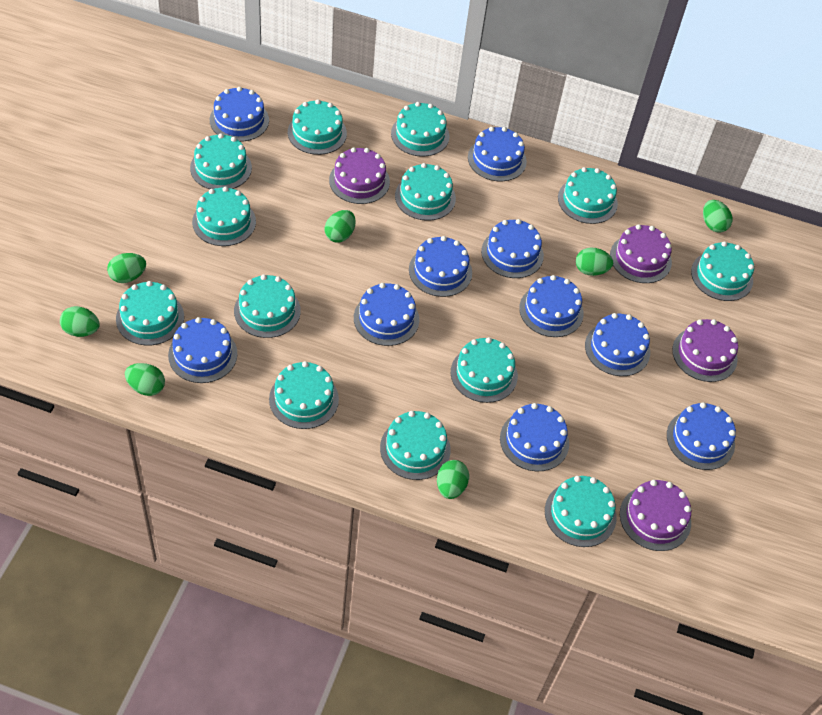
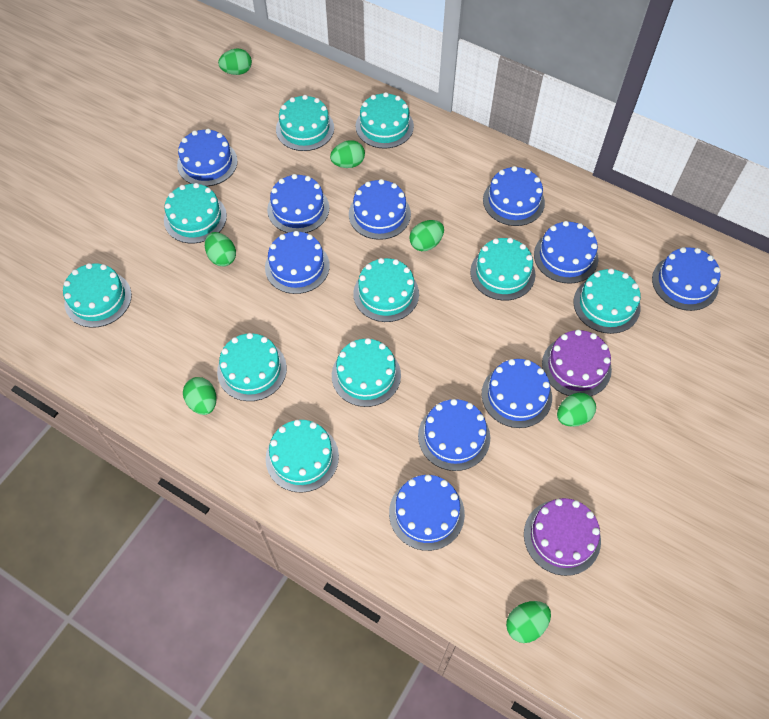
purple cake: [329,147,390,204] [610,224,672,283] [620,480,691,551] [672,319,738,382] = 4 -> [524,498,601,576] [542,330,612,396] = 2
turquoise cake: [116,281,184,345] [190,134,252,189] [192,187,256,246] [234,274,301,338] [269,361,339,429] [288,99,347,155] [380,411,451,480] [391,102,449,157] [395,163,456,221] [451,337,518,403] [545,476,616,547] [558,167,618,224] [691,241,754,301] = 13 -> [63,263,132,328] [164,183,227,243] [217,333,287,401] [266,420,339,492] [276,95,334,151] [332,338,401,407] [353,258,419,322] [356,92,414,149] [470,238,535,301] [574,268,641,334] = 10

